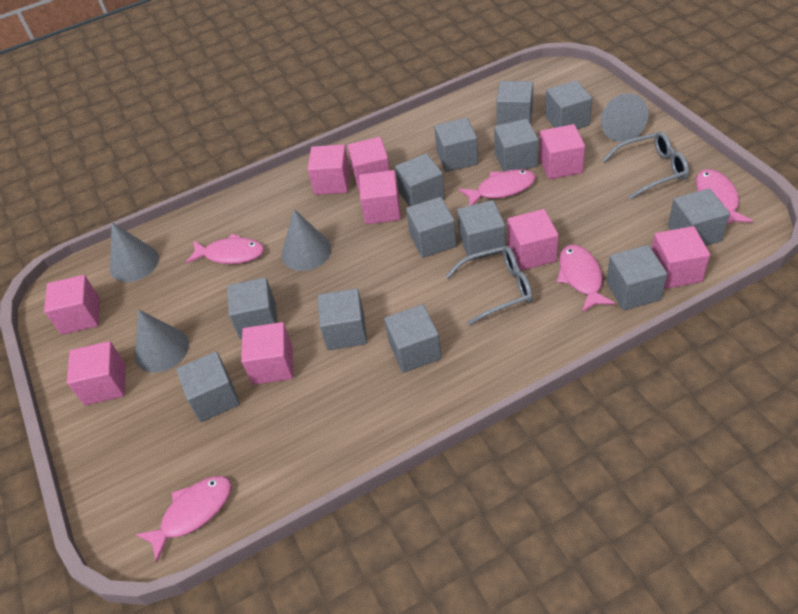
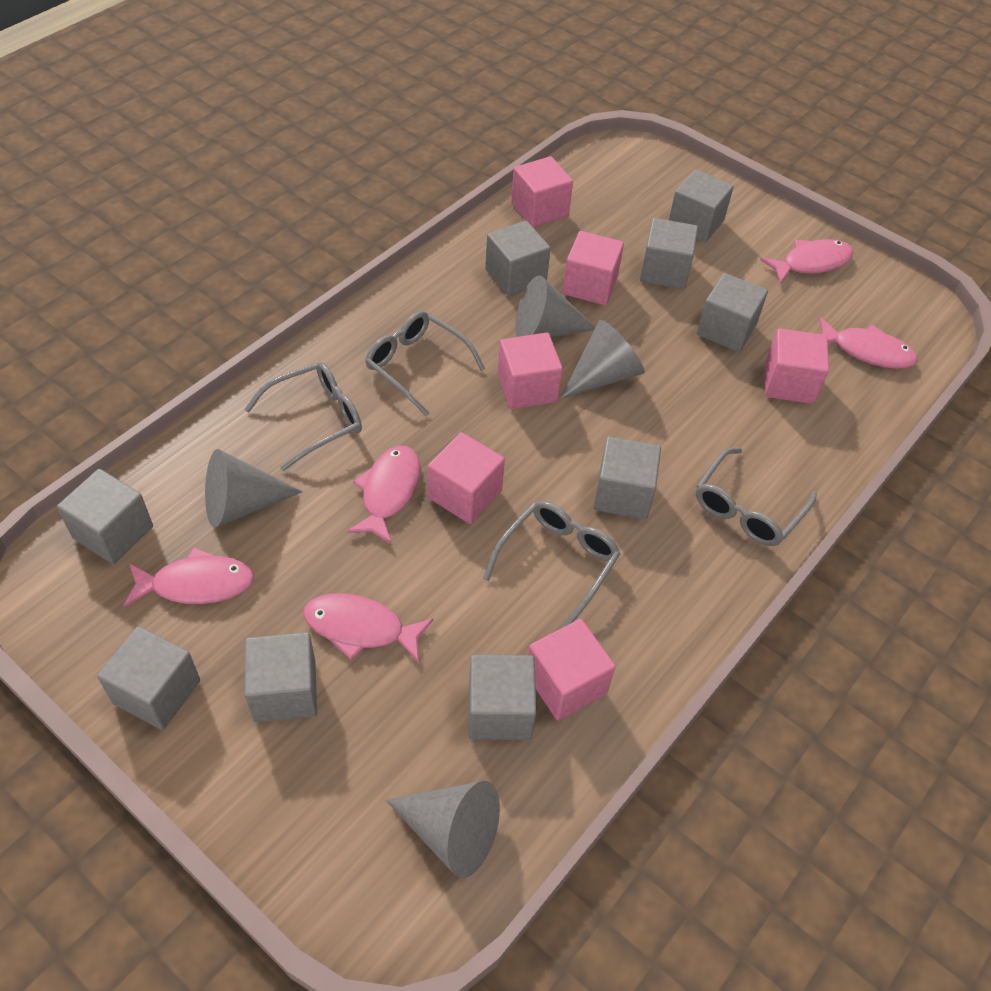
grey cube: [176,351,240,422] [227,277,278,339] [318,288,367,350] [384,304,442,373] [395,154,445,207] [406,197,457,258] [434,118,478,172] [457,200,506,260] [494,119,539,172] [496,81,533,125] [545,80,592,129] [606,245,667,310] [668,188,730,246] = 13 -> [57,469,153,564] [97,626,200,730] [245,632,317,722] [469,655,537,740] [485,221,551,296] [594,437,661,519] [640,218,698,289] [669,170,734,243] [697,273,768,352] = 9
grey glasses: [446,246,533,326] [602,131,689,199] = 2 -> [244,362,362,471] [365,311,485,416] [483,501,620,627] [696,448,817,546] = 4
pink cube: [44,275,100,335] [67,341,126,405] [241,322,293,385] [308,144,350,195] [347,137,390,191] [359,170,401,224] [508,209,559,271] [539,124,585,179] [652,226,710,289] = 9 -> [428,432,505,524] [498,332,563,410] [511,156,573,227] [528,619,616,721] [563,231,624,305] [765,328,829,404] = 6

